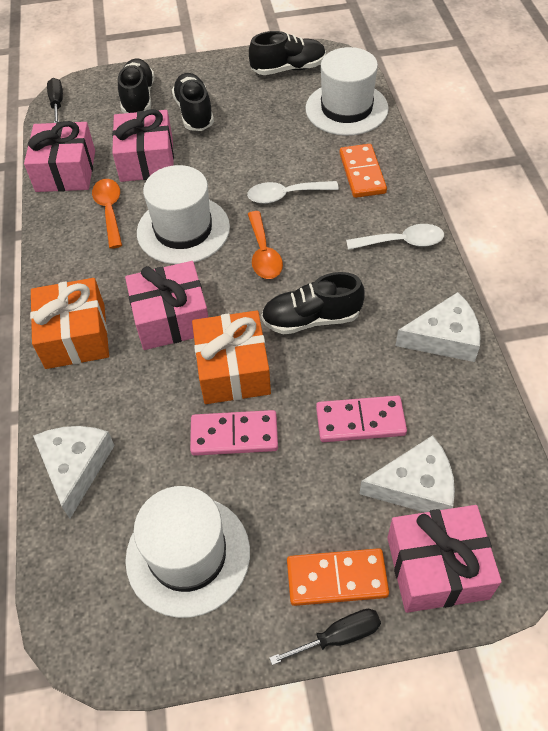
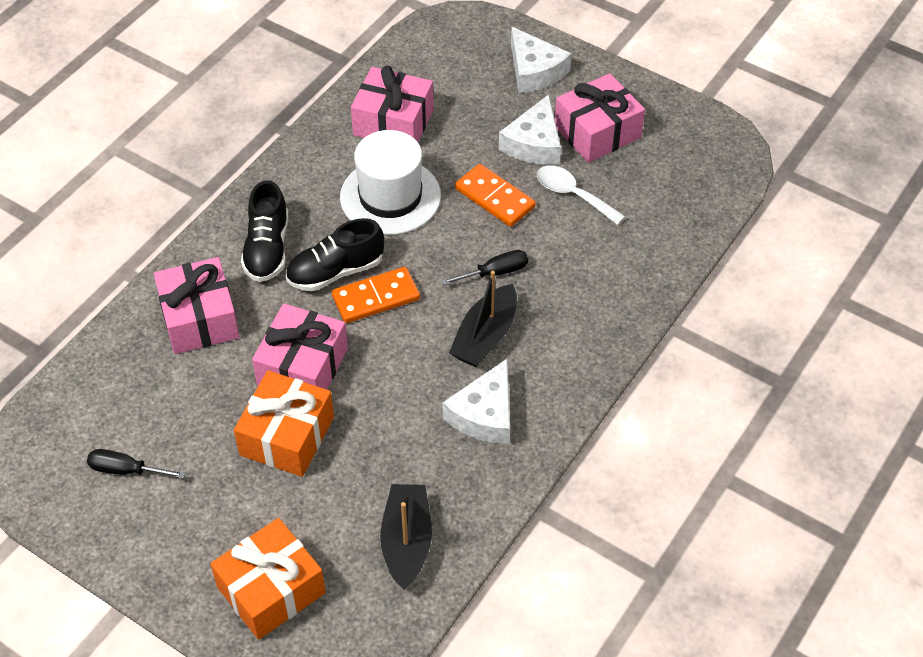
black boat: none = 0 -> [380,484,432,590] [449,271,517,367] = 2
black shoe: [118,58,154,113] [172,73,214,131] [249,31,326,75] [261,272,365,335] = 4 -> [241,180,289,282] [286,218,384,291] = 2
orange spoon: [92,179,122,249] [248,211,283,279] = 2 -> none = 0
pink domino: [190,410,278,456] [316,396,407,442] = 2 -> none = 0
white hat: [125,486,250,618] [137,165,230,264] [305,47,389,136] = 3 -> [340,130,441,235] = 1
white spoon: [247,181,339,204] [346,224,444,250] = 2 -> [537,165,626,225] = 1

